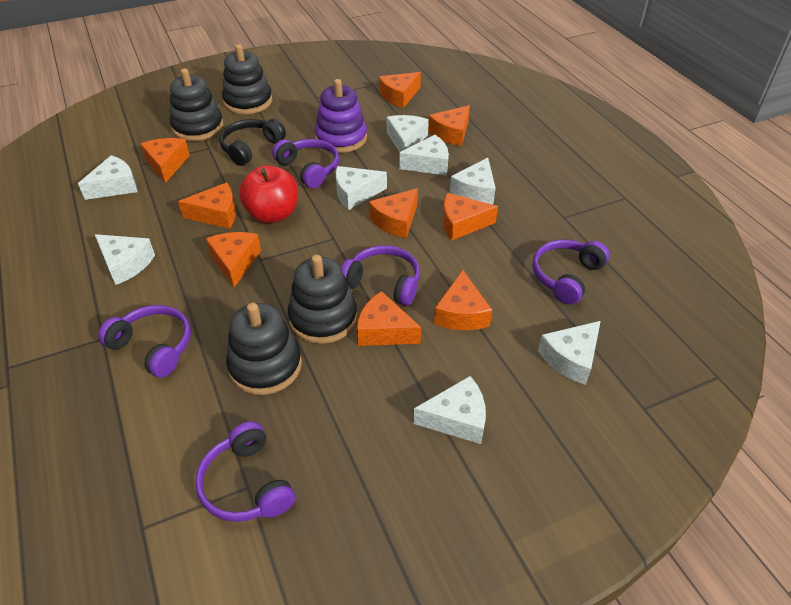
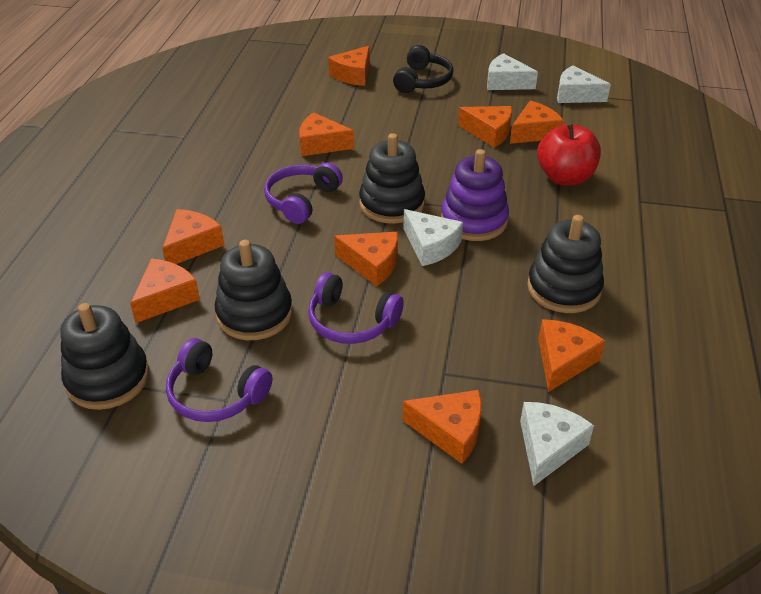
purple headphones: [98,305,191,378] [195,421,295,522] [272,139,339,188] [341,245,420,306] [532,239,610,305] = 5 -> [166,338,272,422] [264,162,343,224] [308,272,404,344] = 3
white cheese: [78,155,137,200] [95,234,155,285] [336,166,387,210] [387,115,429,152] [399,135,449,176] [414,376,486,444] [450,158,496,204] [538,321,600,385] = 8 -> [403,209,463,266] [487,53,538,90] [520,402,594,486] [557,65,611,103] = 4

